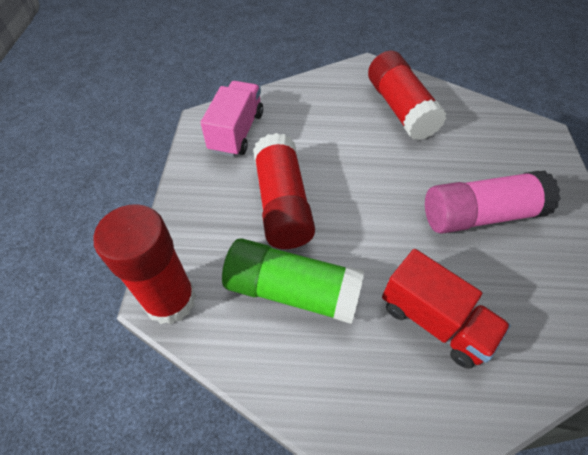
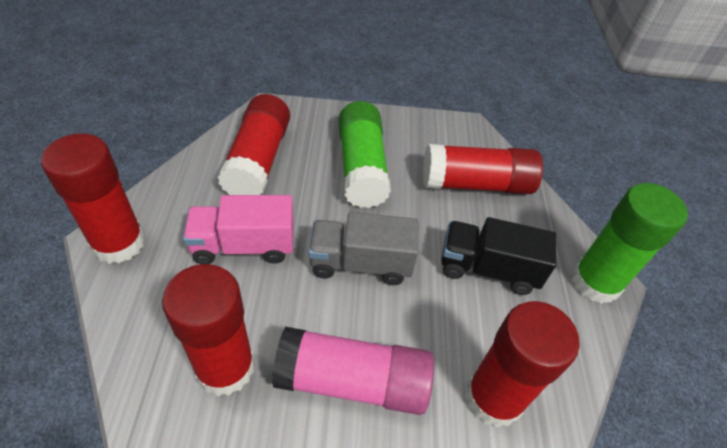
black truck: none = 0 -> [441,217,557,295] = 1
green glue stick: [222,238,364,324] = 1 -> [339,101,391,208] [572,183,688,304] = 2
grey truck: none = 0 -> [308,212,419,285] = 1
red glue stick: [94,204,196,324] [253,133,315,249] [368,51,447,141] = 3 -> [41,133,145,264] [162,264,255,397] [217,94,290,195] [423,144,543,194] [465,301,580,428] = 5
red truck: [382,249,511,369] = 1 -> none = 0

